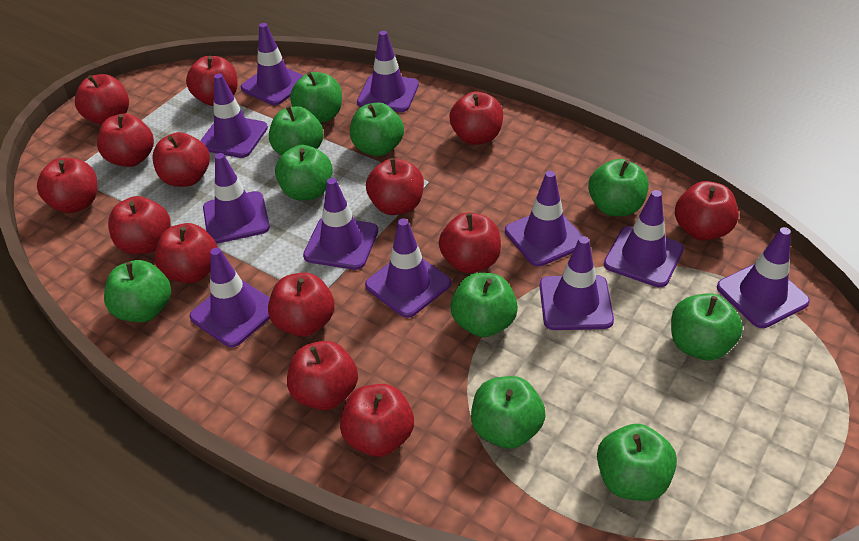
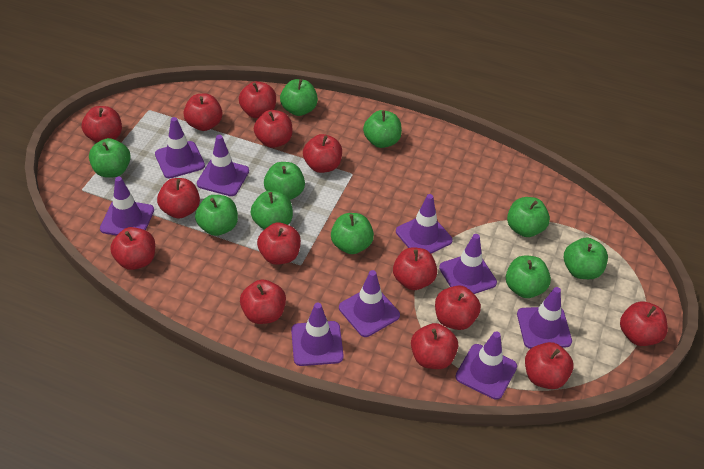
purple traffic cone: [190,248,270,347] [200,73,268,158] [203,153,270,244] [241,23,304,105] [303,178,378,270] [357,31,419,112] [365,218,451,318] [505,171,583,267] [540,236,614,330] [604,190,684,288] [717,227,810,328] = 11 -> [100,177,154,236] [155,117,205,178] [197,135,249,196] [291,303,344,366] [339,270,400,337] [396,194,453,254] [439,234,497,294] [455,331,517,400] [517,287,572,349] = 9

